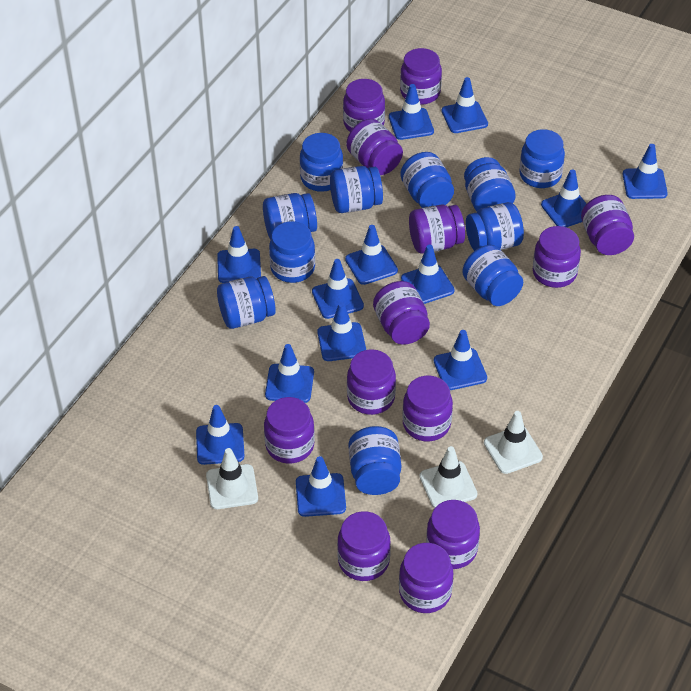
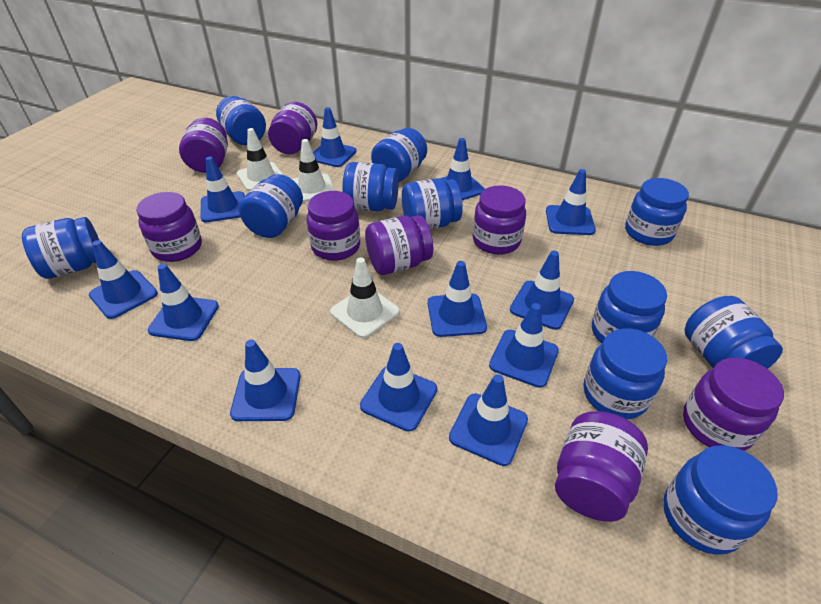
blue traffic cone: [196,405,244,465] [217,226,261,283] [265,344,314,403] [296,456,346,517] [312,259,364,319] [317,302,366,361] [345,225,398,285] [389,84,434,140] [401,245,455,304] [434,330,487,390] [441,77,488,133] [541,169,587,227] [623,144,668,199] = 13 -> [89,240,158,319] [148,264,219,341] [200,157,245,222] [230,340,301,421] [313,107,357,167] [360,343,437,432] [428,261,487,337] [439,138,485,200] [449,374,528,466] [489,303,559,388] [510,251,574,330] [546,169,596,235] = 12
purple jar: [264,397,315,464] [337,511,391,581] [343,79,385,132] [346,119,403,175] [347,349,396,415] [373,281,430,345] [399,543,453,613] [400,48,442,105] [402,376,453,441] [409,205,465,254] [426,500,480,569] [533,226,581,288] [581,195,634,255] = 13 -> [136,192,202,262] [179,117,228,173] [268,102,317,155] [306,191,360,261] [365,215,433,275] [473,185,526,255] [555,411,648,522] [683,358,784,451] = 8

